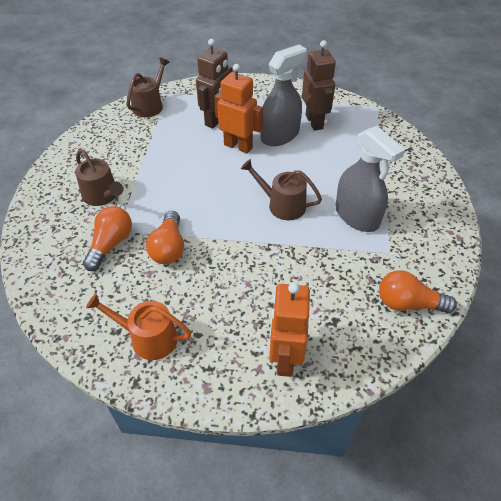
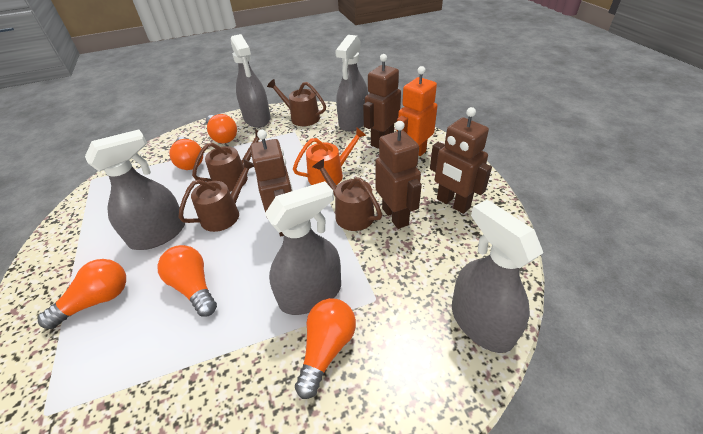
brown robot: [196,39,233,129] [302,40,336,131] = 2 -> [250,130,293,236] [363,54,401,149] [376,121,422,229] [430,107,492,214] = 4
brown watering can: [75,149,123,206] [127,58,170,117] [241,159,322,220] = 3 -> [178,159,254,232] [192,129,259,192] [267,79,326,126] [313,159,382,231] = 4
grey spray bottle: [260,45,307,146] [335,126,405,232] = 2 -> [85,129,185,250] [231,34,271,128] [265,181,341,315] [335,35,368,131] [452,200,543,353] = 5
orange light bulb: [83,206,132,271] [146,211,184,264] [379,270,457,313] = 3 -> [38,259,126,329] [157,245,217,317] [169,137,203,170] [206,114,237,143] [295,298,356,399] = 5
orange robot: [214,64,263,154] [269,283,310,377] = 2 -> [396,66,437,156] = 1

